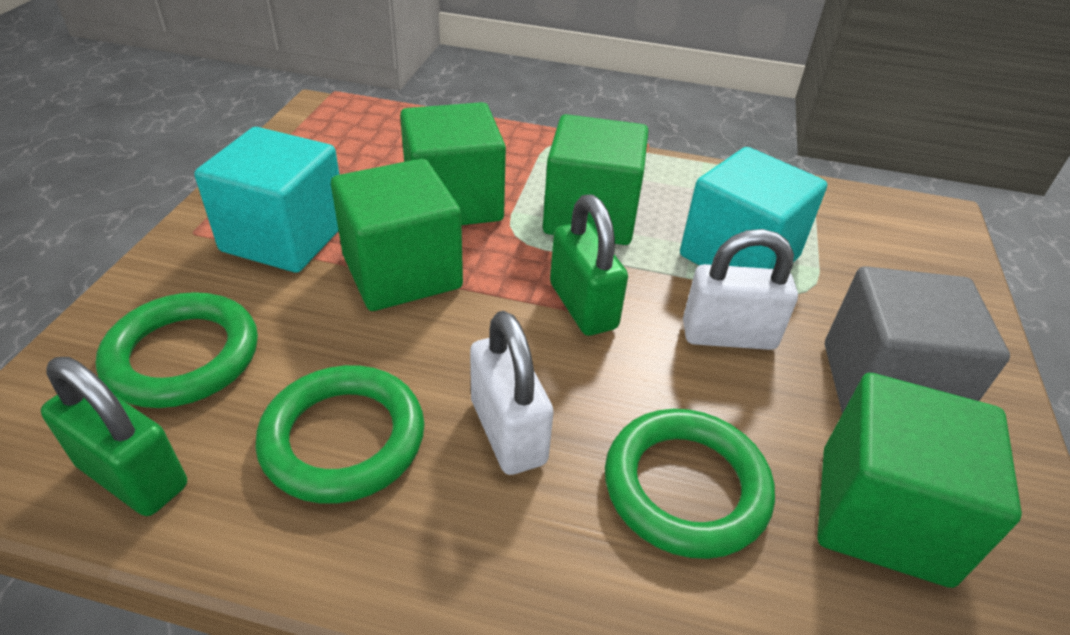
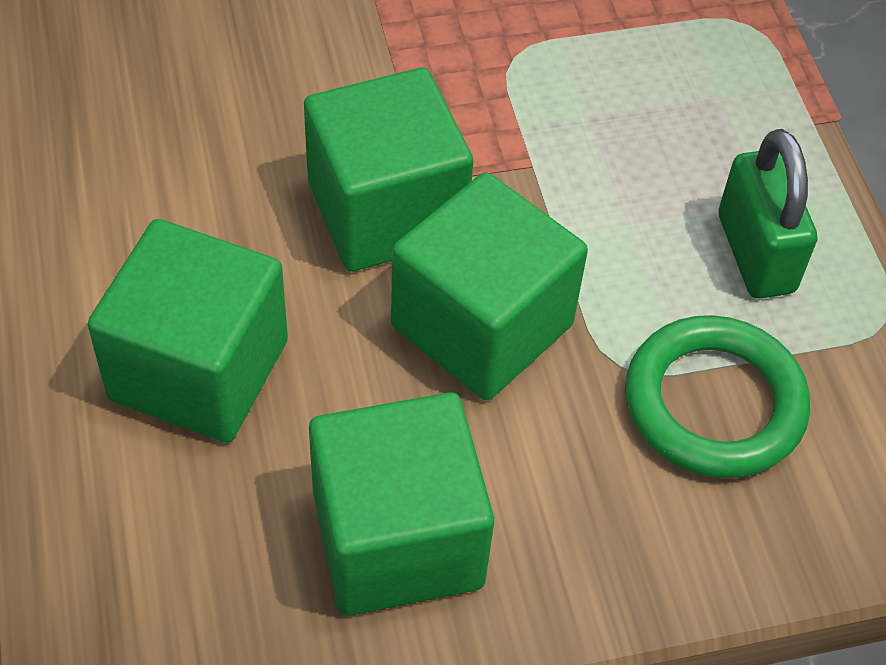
green padlock: [41,357,187,516] [550,194,628,336] = 2 -> [719,129,817,299] = 1
green ring: [96,292,258,408] [255,365,425,504] [605,409,775,559] = 3 -> [625,315,810,478] = 1
grey cube: [825,266,1010,414] = 1 -> none = 0
turquoise cube: [194,127,339,273] [680,147,827,269] = 2 -> none = 0
white padlock: [470,311,554,475] [683,229,798,350] = 2 -> none = 0

